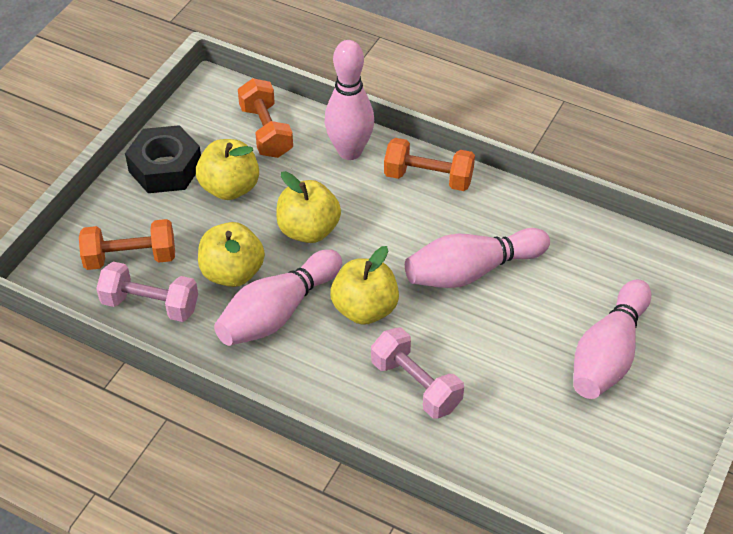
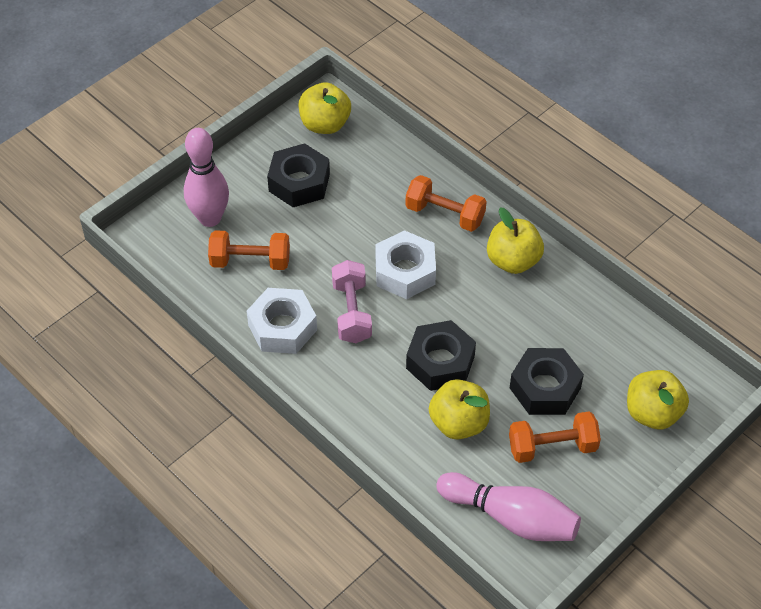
black nut: [125,125,201,193] = 1 -> [267,143,330,207] [406,320,476,391] [510,348,584,415] = 3
pink bowling pin: [214,249,342,346] [324,40,374,160] [405,228,550,288] [573,279,651,399] = 4 -> [184,128,229,227] [436,472,581,541] = 2
pink dumbbell: [96,262,198,322] [371,328,464,419] = 2 -> [332,260,372,343] = 1
white nut: none = 0 -> [247,288,317,354] [376,230,436,299] = 2

